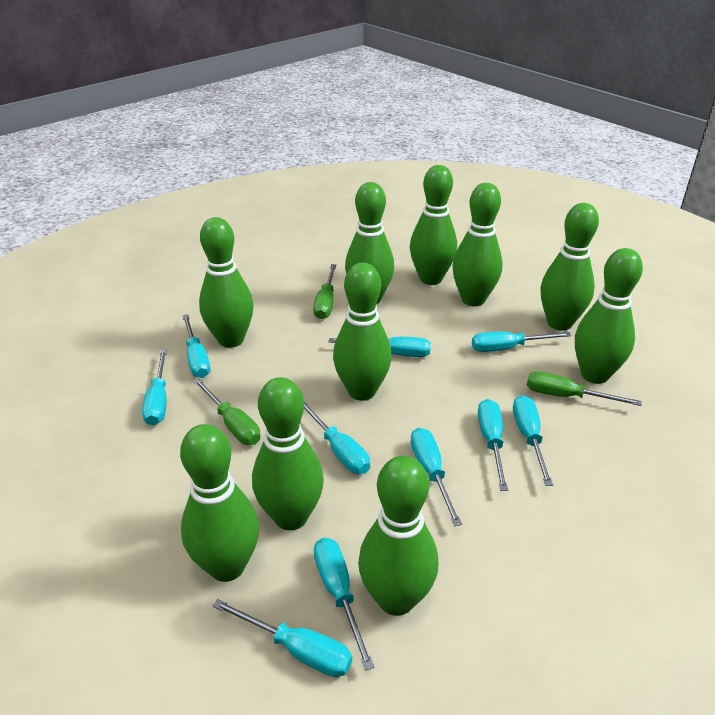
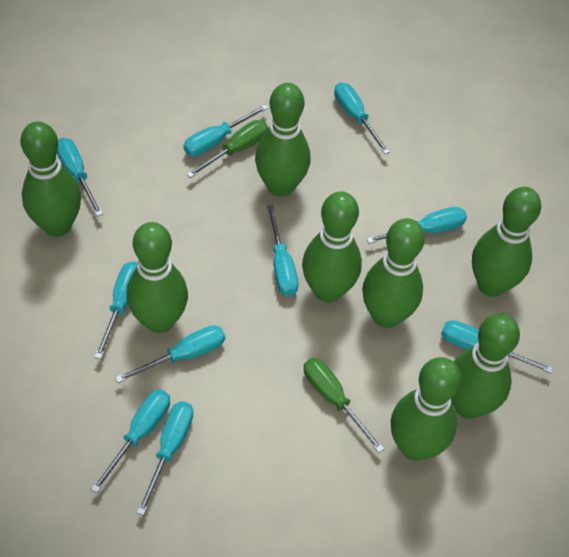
green bowling pin: [180,424,259,582] [199,217,254,348] [252,377,324,530] [333,263,392,401] [345,182,394,304] [358,456,438,616] [410,165,457,285] [452,183,503,306] [541,203,599,331] [575,248,643,384] = 10 -> [20,121,81,237] [126,222,188,333] [255,83,310,197] [302,191,362,303] [362,218,425,328] [391,357,461,461] [451,313,520,419] [472,187,541,297] = 8
green screwdriver: [193,378,261,445] [313,264,336,319] [527,371,642,406] = 3 -> [186,120,268,178] [304,358,384,453] = 2

